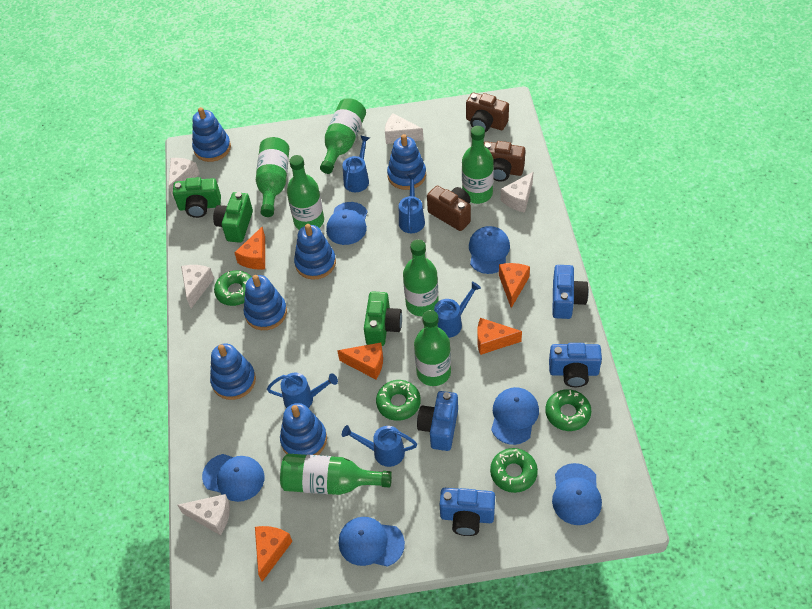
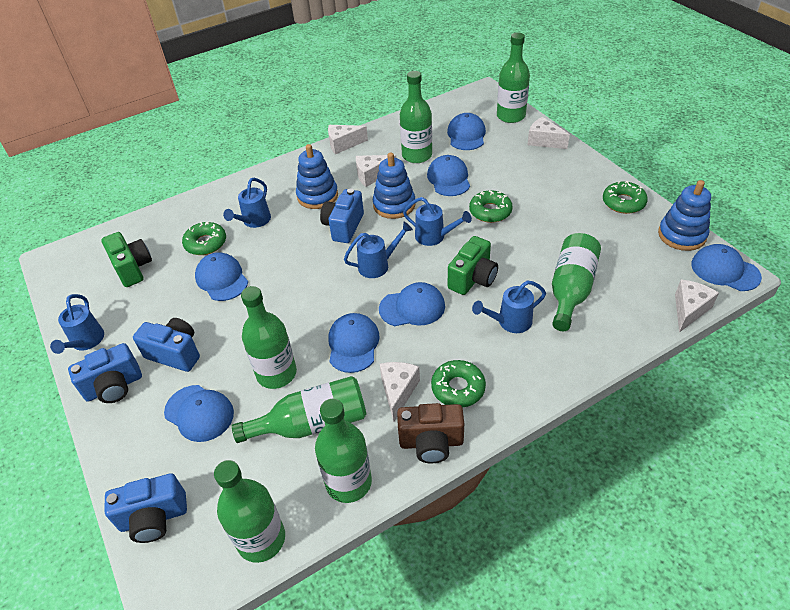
blue cap: [202,454,264,502] [326,202,367,245] [339,517,405,567] [469,226,510,274] [491,387,539,445] [552,463,602,525] = 6 -> [164,385,234,442] [195,252,248,301] [328,313,380,373] [379,282,445,326] [427,155,470,196] [447,113,486,150] [691,244,762,291] = 7
blue stacking toy: [192,107,231,162] [210,344,256,400] [243,275,287,330] [280,403,327,455] [294,224,336,280] [387,134,426,190] = 6 -> [296,144,338,209] [373,152,416,219] [658,180,711,251] = 3
brown camera: [427,186,471,231] [466,92,509,132] [484,141,525,181] = 3 -> [397,403,464,463] = 1
green camera: [173,177,221,218] [213,192,253,243] [364,291,402,346] = 3 -> [101,232,152,287] [448,236,498,295] = 2
orange cheese: [234,227,265,270] [255,526,292,582] [337,342,383,379] [477,318,522,355] [499,263,530,308] = 5 -> none = 0

